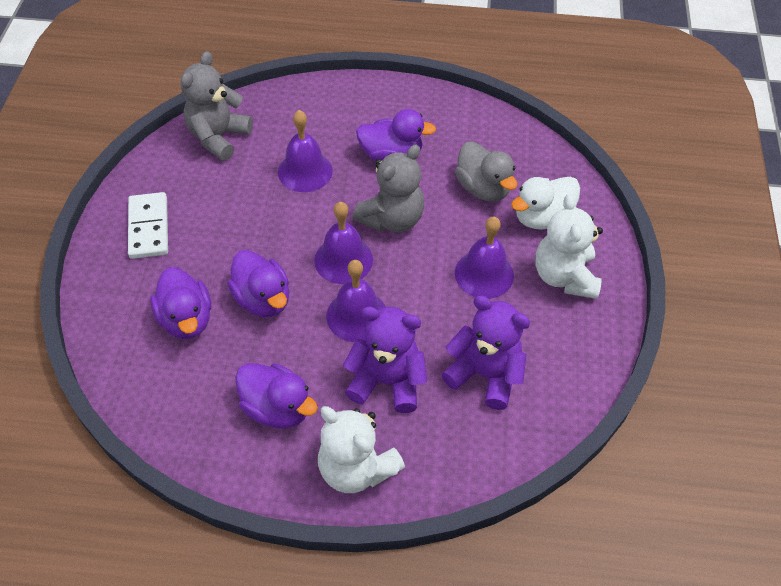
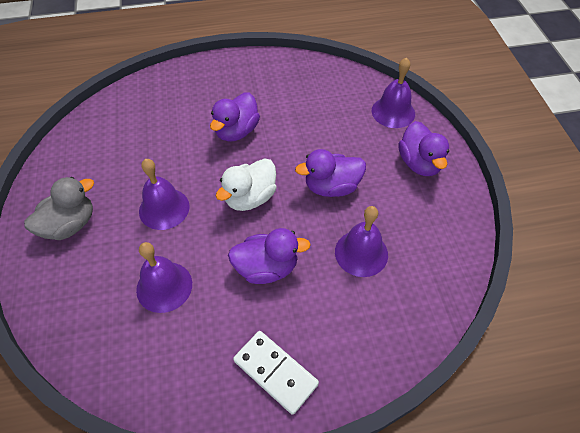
grey teddy bear: [181,51,253,161] [352,145,424,232] = 2 -> none = 0
purple teddy bear: [343,307,427,413] [441,296,530,410] = 2 -> none = 0
white teddy bear: [318,406,405,493] [535,194,603,299] = 2 -> none = 0

